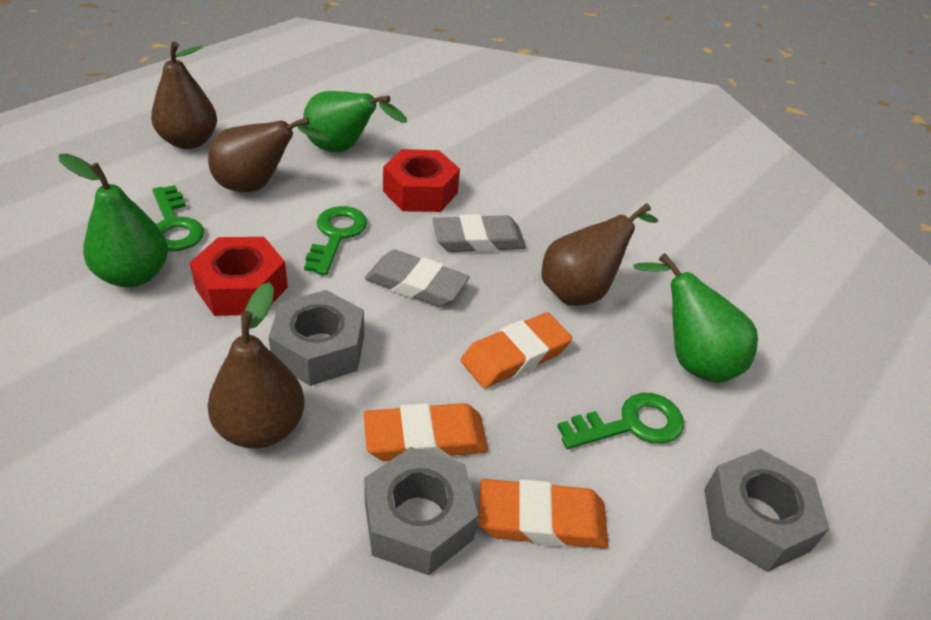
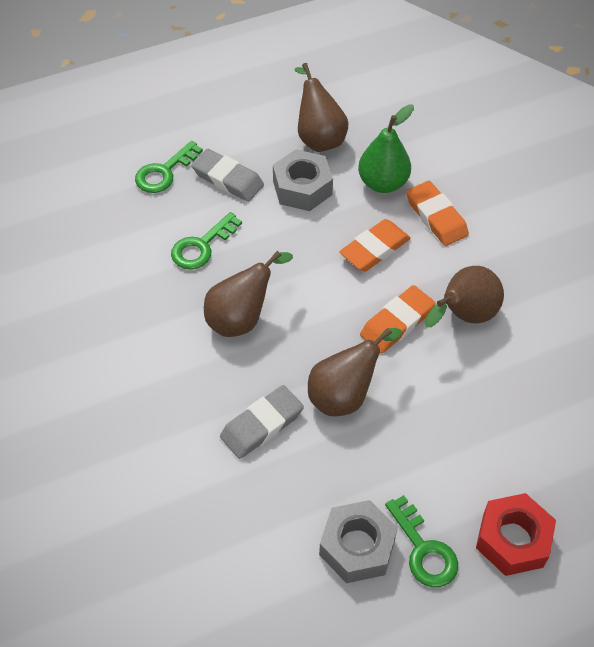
green pear: [59,154,168,287] [303,91,407,152] [633,253,758,383] = 3 -> [358,104,414,193] = 1
grey nut: [268,290,364,386] [364,447,478,575] [704,449,830,572] = 3 -> [273,149,333,211] [319,500,398,583] = 2
red nut: [189,237,288,316] [383,149,460,212] = 2 -> [476,493,556,576] = 1

